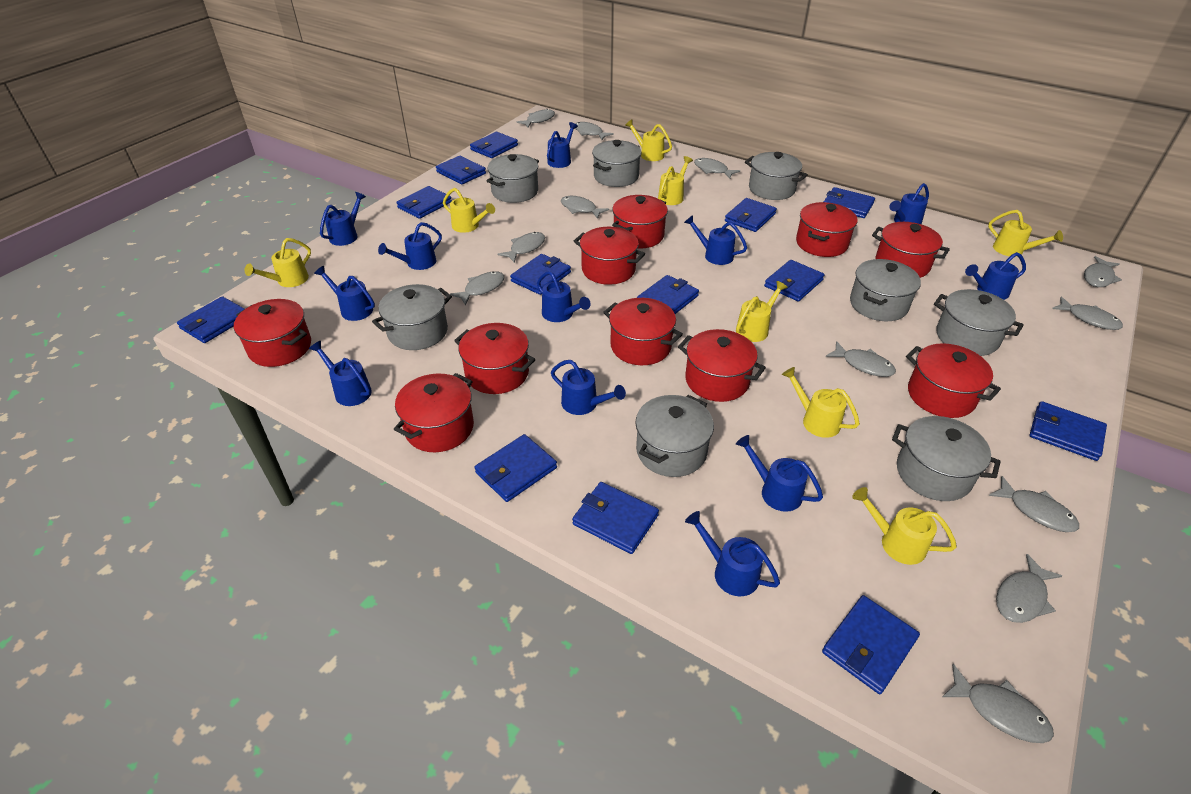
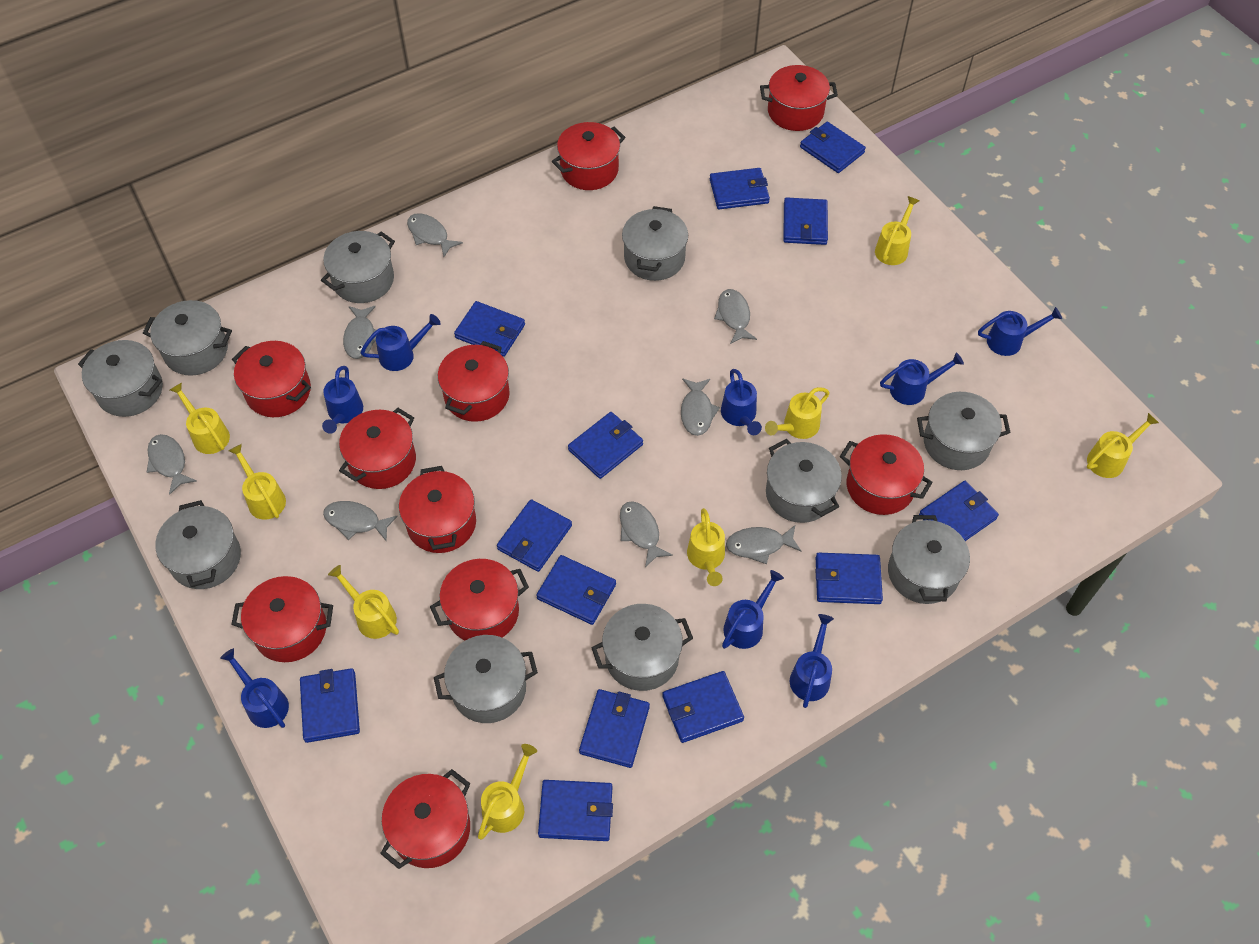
blue watering can: [309,341,372,406] [314,266,375,321] [320,192,366,246] [378,222,442,270] [537,271,591,322] [547,122,578,168] [551,360,626,415] [684,215,747,265] [685,511,780,596] [736,435,823,512] [889,183,929,224] [965,252,1026,300] = 12 -> [220,648,289,728] [322,366,363,434] [360,314,441,371] [721,369,762,435] [722,570,784,649] [790,614,834,708] [880,353,964,405] [978,307,1062,356] = 8
grey fish: [450,271,504,305] [498,232,545,263] [517,109,555,128] [561,196,609,219] [575,122,614,140] [694,158,740,179] [826,341,896,377] [942,664,1054,743] [989,476,1079,532] [996,554,1062,623] [1052,297,1123,330] [1084,256,1122,287] = 12 -> [147,434,197,495] [323,501,398,541] [343,306,377,359] [407,213,463,257] [620,501,673,567] [681,378,720,436] [714,289,757,344] [726,525,801,564] = 8
grey pot: [372,284,452,350] [486,154,539,203] [592,140,641,187] [636,395,714,477] [745,152,808,200] [850,259,921,321] [892,416,1001,501] [934,289,1024,356] = 8 -> [78,340,163,417] [143,300,232,376] [155,500,241,589] [321,231,395,303] [434,635,538,723] [592,604,693,691] [622,206,688,281] [766,439,842,523] [888,515,970,604] [917,392,1011,470] = 10

